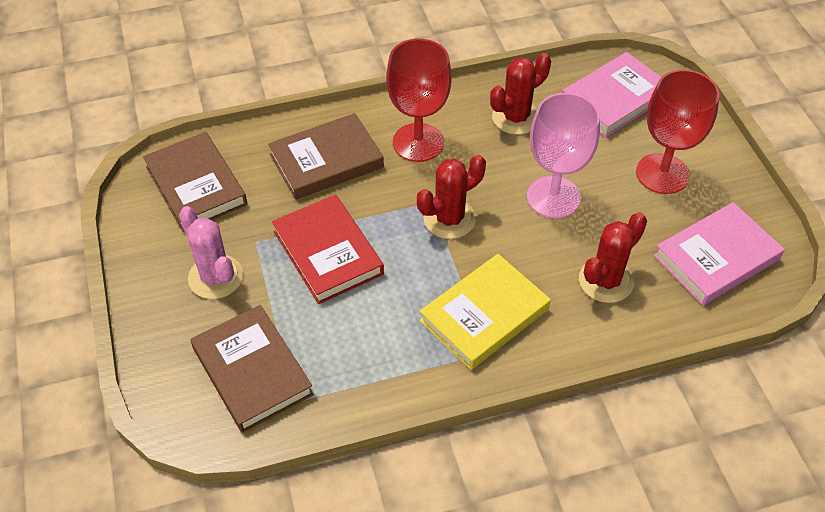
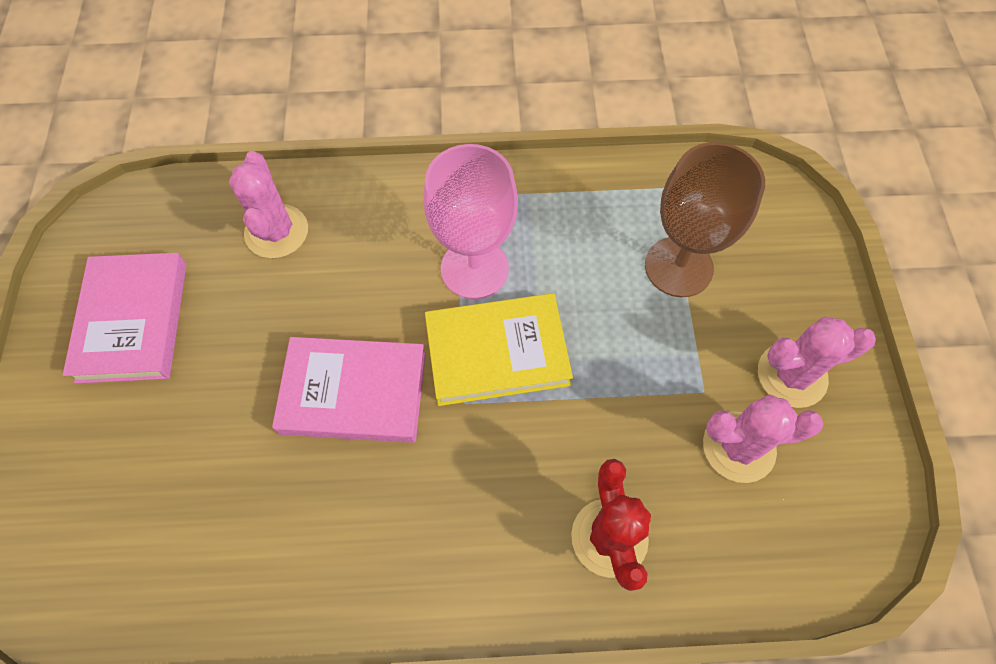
brown book: [143,132,247,232] [190,305,314,433] [268,113,384,200] = 3 -> none = 0
brown goblet: none = 0 -> [645,142,765,297] = 1
pink cactus: [179,206,243,299] = 1 -> [229,151,308,259] [703,394,823,483] [758,317,876,408] = 3
red book: [272,194,384,304] = 1 -> none = 0
red cactus: [417,154,486,239] [490,53,551,135] [579,212,647,303] = 3 -> [571,459,651,591] = 1
red goblet: [386,39,451,162] [636,69,720,194] = 2 -> none = 0

